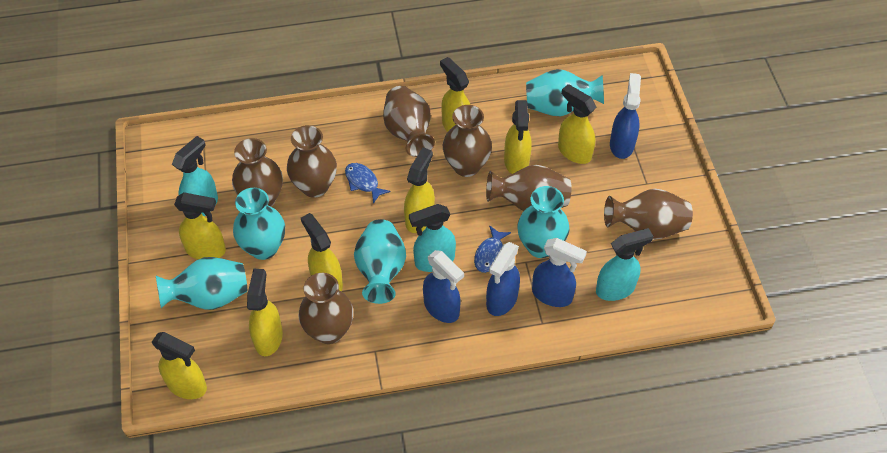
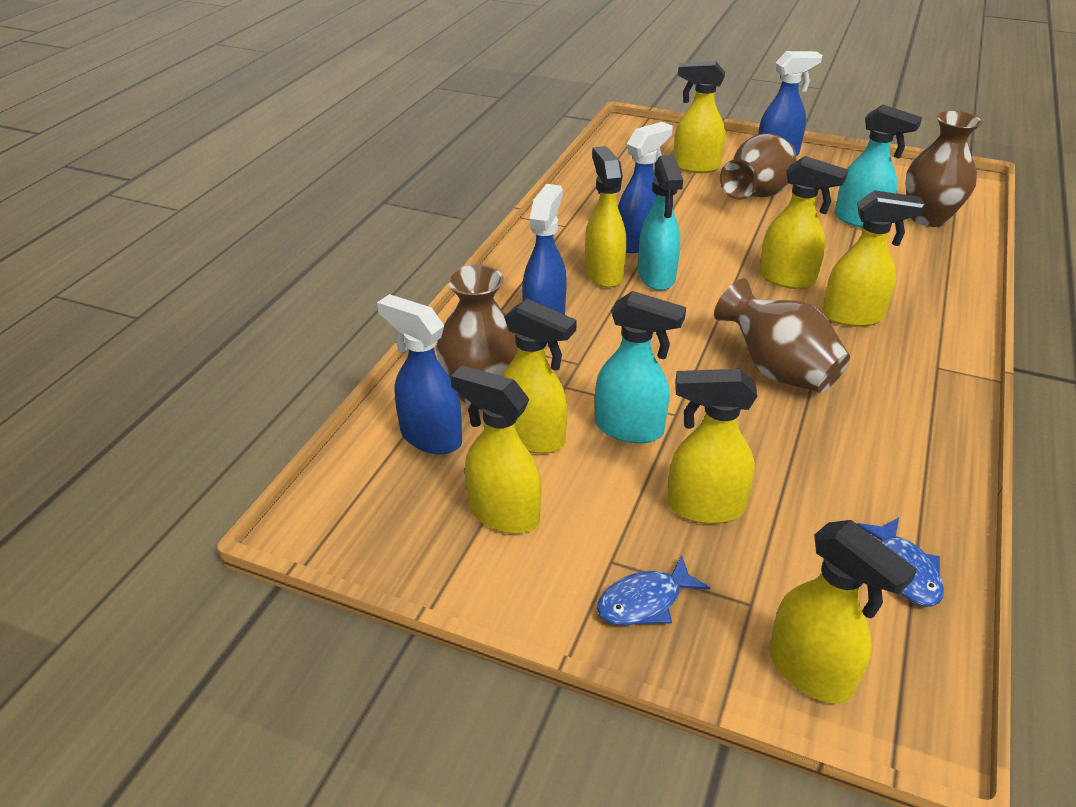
brown vase: [232,138,283,207] [287,125,337,198] [299,273,353,344] [383,86,435,157] [443,105,492,177] [486,165,571,211] [604,189,693,240] = 7 -> [436,264,518,405] [714,278,850,393] [720,133,796,200] [905,111,982,227] = 4
turquoise vase: [156,257,247,310] [233,188,285,260] [354,219,406,304] [517,186,570,258] [526,69,604,116] = 5 -> none = 0

